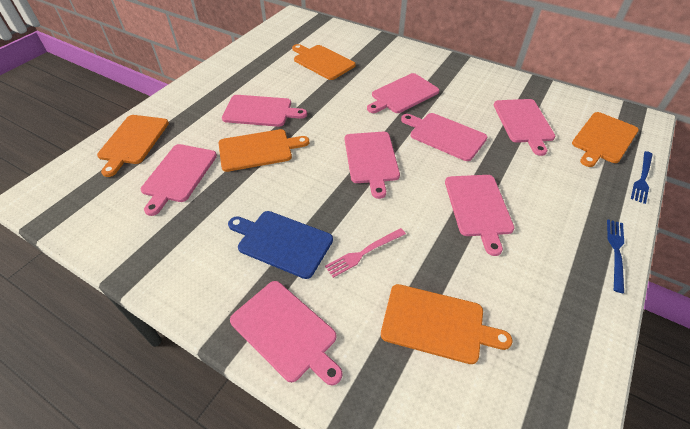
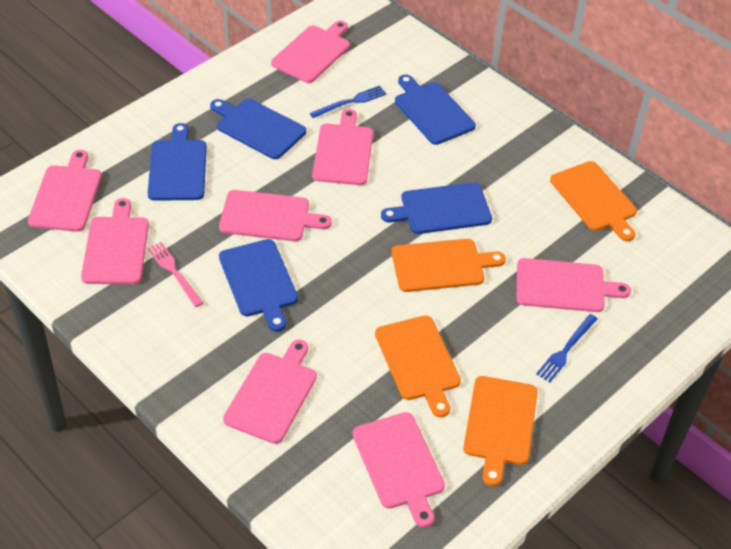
blue cutting board: [228,211,333,279] = 1 -> [148,123,207,201] [210,99,306,159] [219,239,298,332] [381,182,492,234] [395,75,476,145] = 5
orange cutting board: [97,115,169,177] [219,129,309,172] [292,44,356,80] [381,284,512,364] [572,112,639,167] = 5 -> [375,315,461,417] [391,239,506,292] [463,376,538,486] [550,161,637,241] = 4

